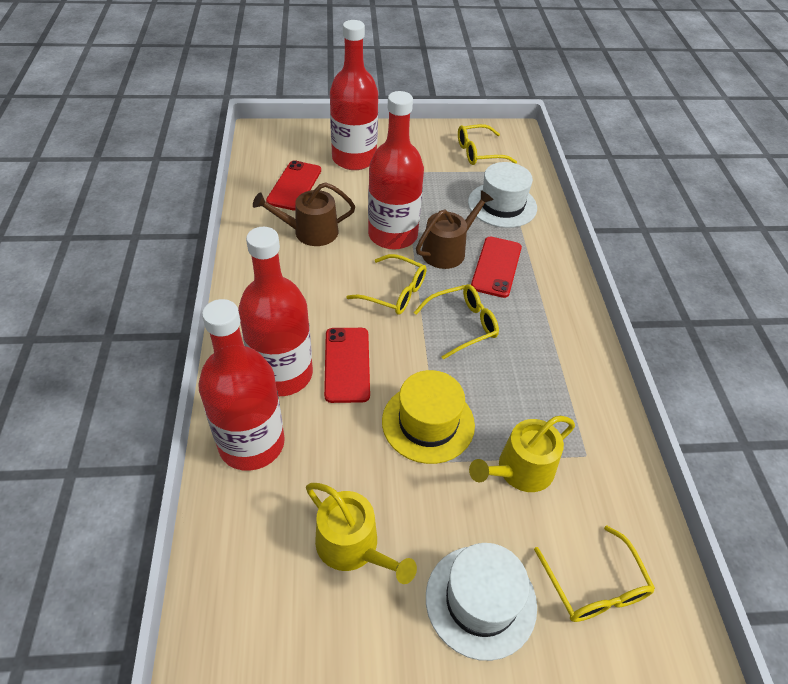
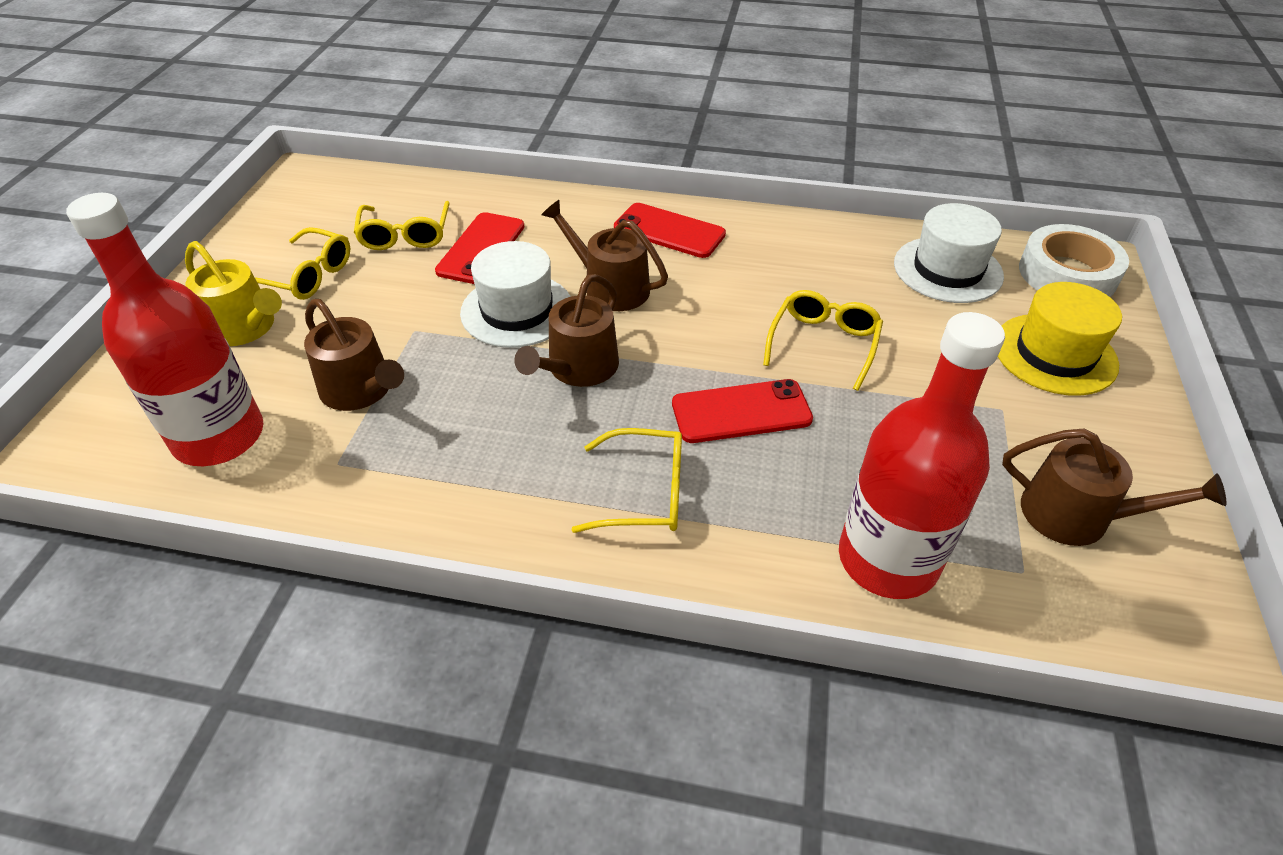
brown watering can: [253,182,355,246] [416,190,494,269] = 2 -> [304,299,404,411] [514,274,619,387] [541,200,668,311] [1002,429,1226,546] = 4
red bottle: [198,299,285,471] [238,227,313,396] [330,20,378,170] [368,91,424,250] = 4 -> [66,193,264,466] [839,312,1005,599] = 2
white tape: none = 0 -> [1019,224,1129,297] = 1
yellow watering can: [306,483,417,584] [469,416,575,492] = 2 -> [185,241,282,346] = 1

